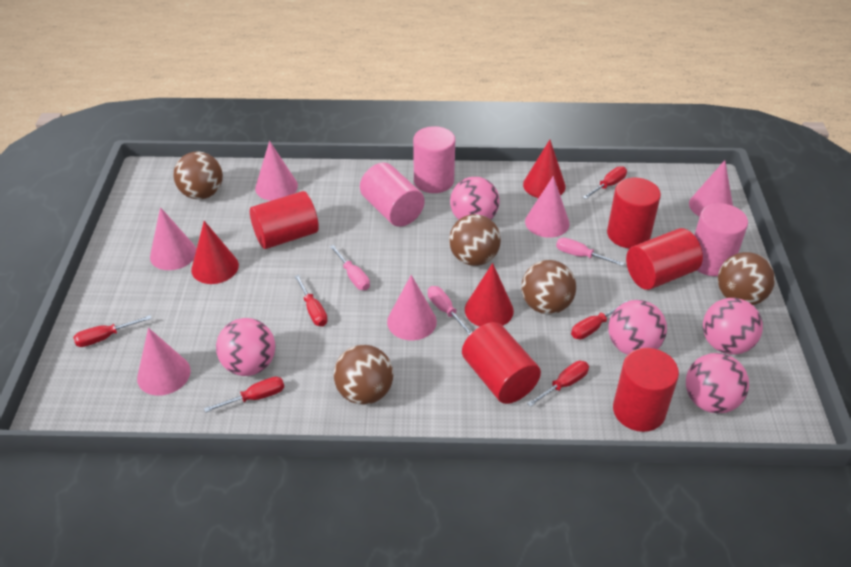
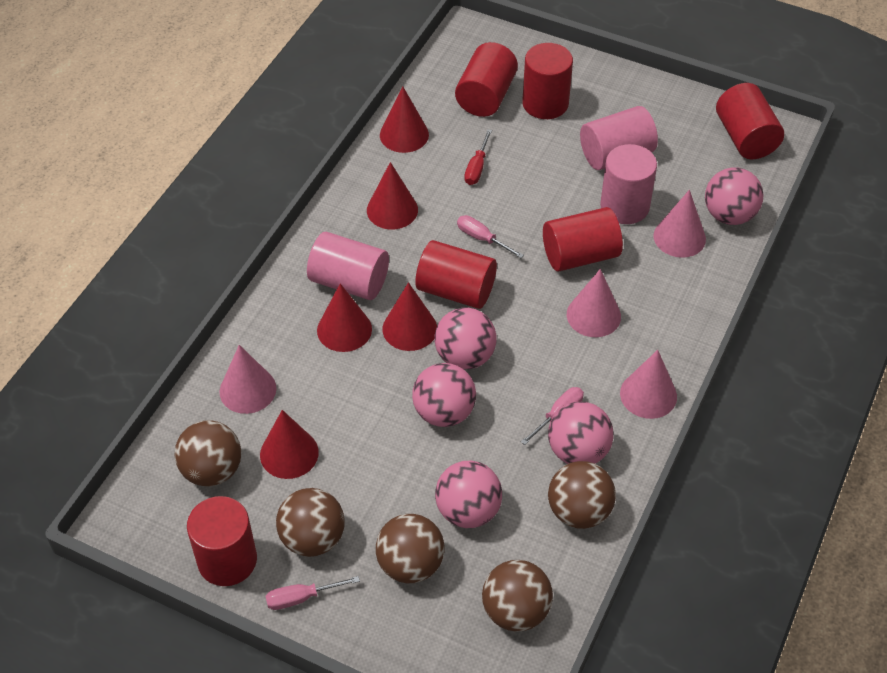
pink cone: [137,328,191,395] [150,207,196,270] [255,141,298,201] [387,275,437,341] [525,176,570,238] [689,160,733,217] = 6 -> [219,345,276,414] [567,269,621,337] [620,350,677,419] [654,190,706,258] = 4
red cone: [191,221,239,284] [465,263,514,327] [523,140,566,198] = 3 -> [260,410,319,479] [317,283,372,352] [367,162,418,229] [380,86,429,153] [383,282,437,351] = 5
red cylinder: [250,191,319,249] [462,322,541,404] [607,178,661,248] [613,348,679,432] [626,228,703,290] = 5 -> [187,496,257,586] [415,240,497,309] [455,42,518,117] [522,43,573,119] [543,207,623,272] [716,83,784,159] = 6
red screwdriver: [73,315,152,347] [204,377,284,413] [295,275,328,326] [527,361,589,407] [571,300,628,339] [583,166,627,199] = 6 -> [464,129,492,185] = 1

